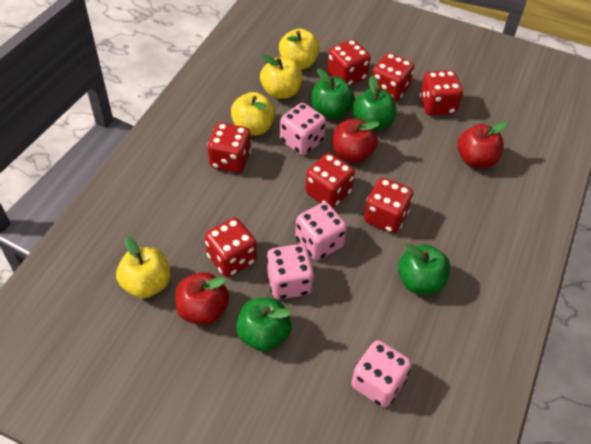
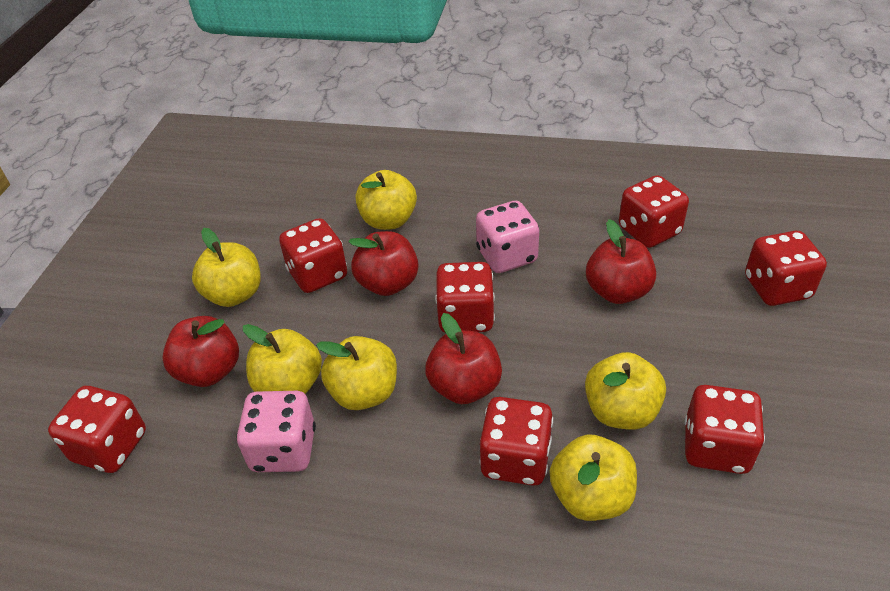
green apple: [236,298,292,352] [311,68,355,119] [352,76,396,131] [398,244,450,294] = 4 -> none = 0
pink dice: [266,244,314,299] [280,103,326,155] [295,202,347,260] [351,340,412,407] = 4 -> [236,391,316,472] [476,201,539,273] = 2
red apple: [175,272,229,325] [332,119,380,163] [457,122,508,168] = 3 -> [162,316,239,387] [348,231,418,296] [425,313,502,404] [586,219,656,304] = 4
yellow apple: [116,237,170,299] [231,92,276,136] [260,55,302,99] [279,29,320,69] = 4 -> [192,228,261,307] [243,324,322,394] [316,336,397,410] [356,170,417,230] [550,435,637,521] [585,352,666,430] = 6

